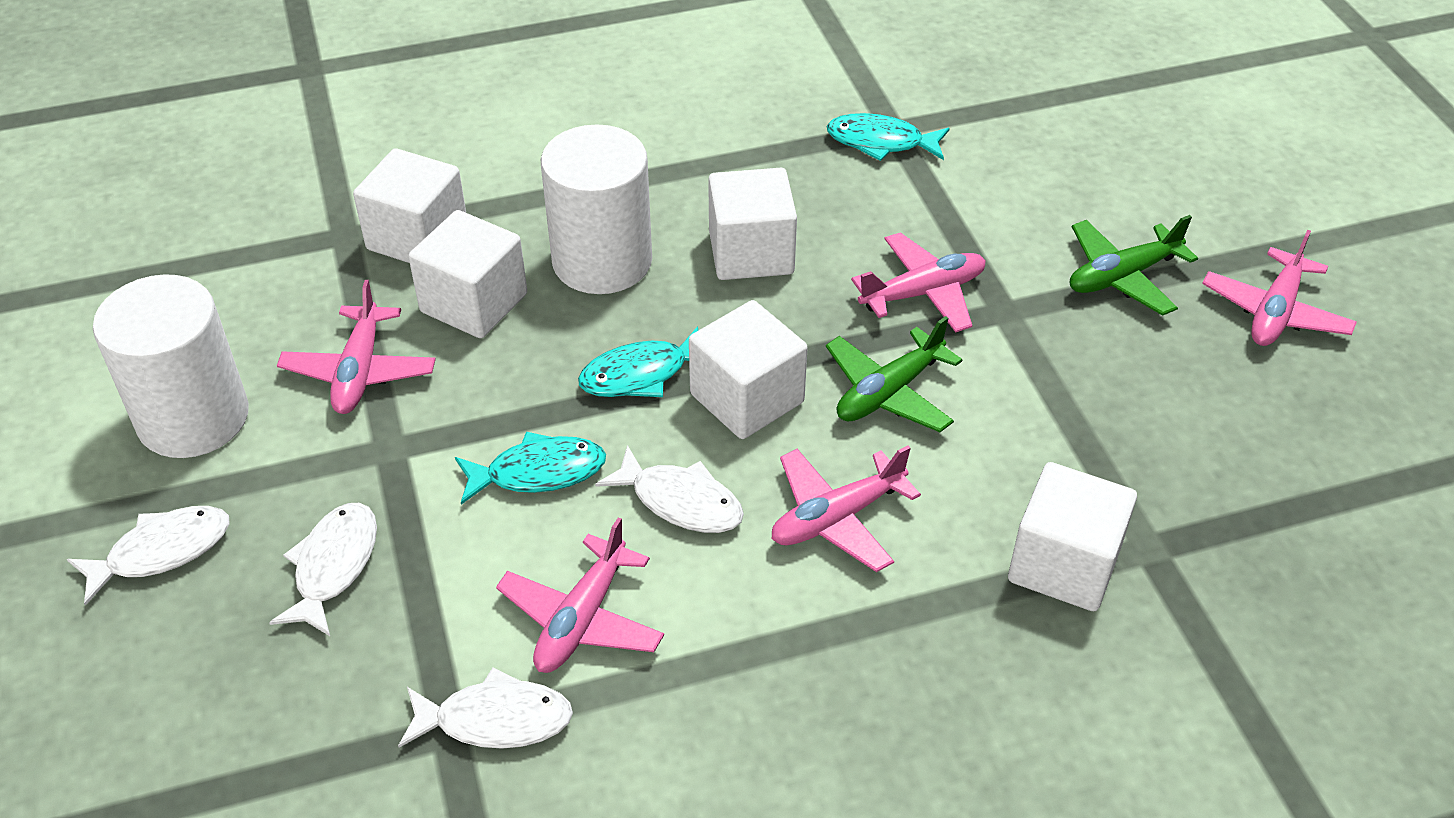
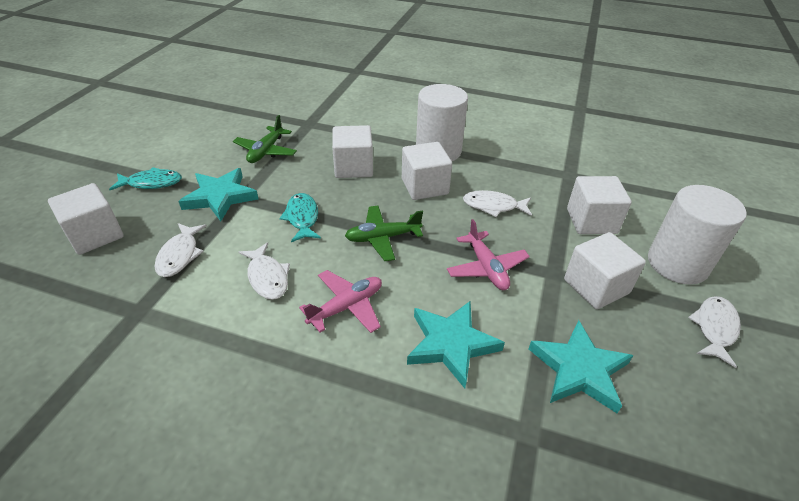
pink plane: [277,280,436,414] [496,517,664,673] [772,446,921,572] [851,232,986,333] [1202,230,1357,346] = 5 -> [299,270,382,333] [447,219,530,290] = 2
turquoise fish: [455,432,606,505] [578,326,698,397] [827,113,950,161] = 3 -> [109,167,182,190] [279,193,321,242] = 2
turquoise star: none = 0 -> [178,168,258,221] [407,301,505,388] [529,320,633,413] = 3

